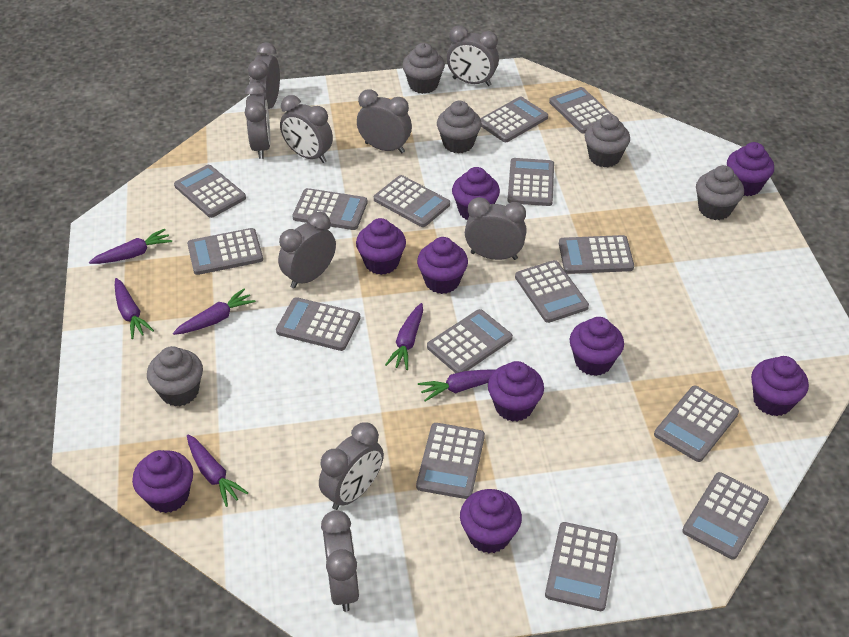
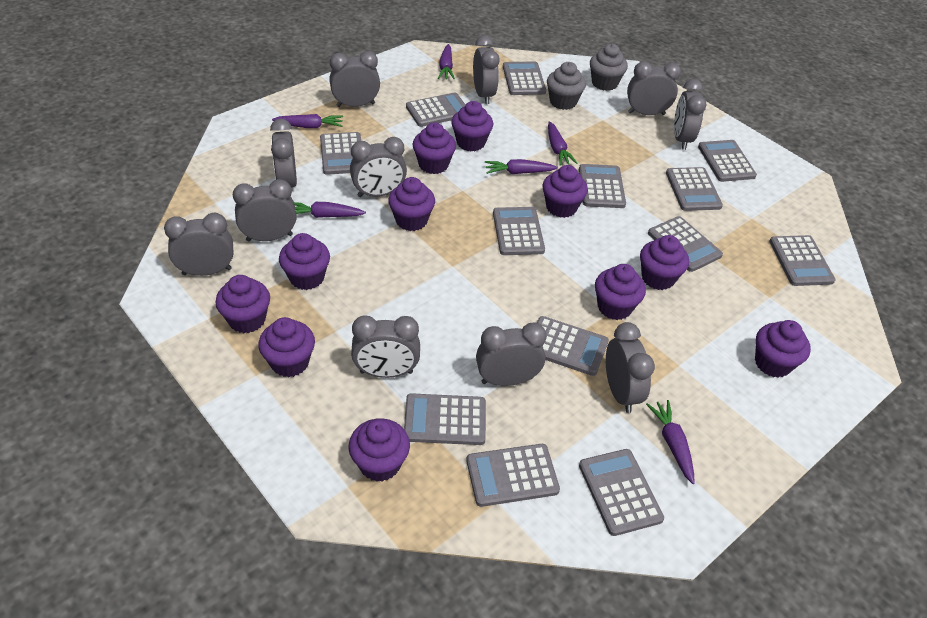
grey calculator: [174,165,246,218] [187,228,263,275] [276,297,360,351] [292,188,367,230] [374,175,450,227] [416,423,485,499] [427,309,513,373] [480,97,548,142] [507,158,554,206] [515,260,589,323] [545,522,618,611] [549,87,613,134] [559,235,634,274] [654,386,739,462] [682,472,769,559] = 15 -> [320,132,361,175] [404,393,486,445] [406,93,466,127] [466,444,560,507] [493,207,545,255] [503,62,546,95] [537,316,609,376] [579,164,626,208] [579,449,664,536] [648,216,723,272] [666,167,723,211] [698,140,757,182] [769,235,836,286] = 13
grey clock: [245,82,271,159] [248,42,280,109] [278,212,336,289] [280,95,333,163] [319,422,384,510] [321,510,359,612] [357,89,412,153] [447,25,499,86] [465,197,527,260] = 9 -> [164,213,234,276] [233,179,297,242] [270,119,297,188] [329,51,380,107] [350,137,407,197] [351,316,420,378] [473,35,500,104] [476,322,547,386] [606,322,655,413] [627,61,681,115] [674,79,706,150] = 11
grey cupcake: [147,346,203,406] [402,43,445,94] [437,101,482,153] [585,114,630,167] [696,165,744,220] = 5 -> [547,62,586,110] [590,44,628,91] = 2
purple cupcake: [132,450,193,513] [356,218,406,275] [417,237,468,294] [452,167,500,220] [460,489,522,553] [488,361,544,422] [570,317,624,376] [727,142,774,196] [751,356,809,416] = 9 -> [215,275,270,333] [258,317,315,377] [279,233,330,290] [349,418,410,482] [388,177,435,231] [412,122,456,174] [451,101,493,151] [542,165,588,218] [595,264,646,320] [640,235,689,290] [755,320,811,378] = 11

